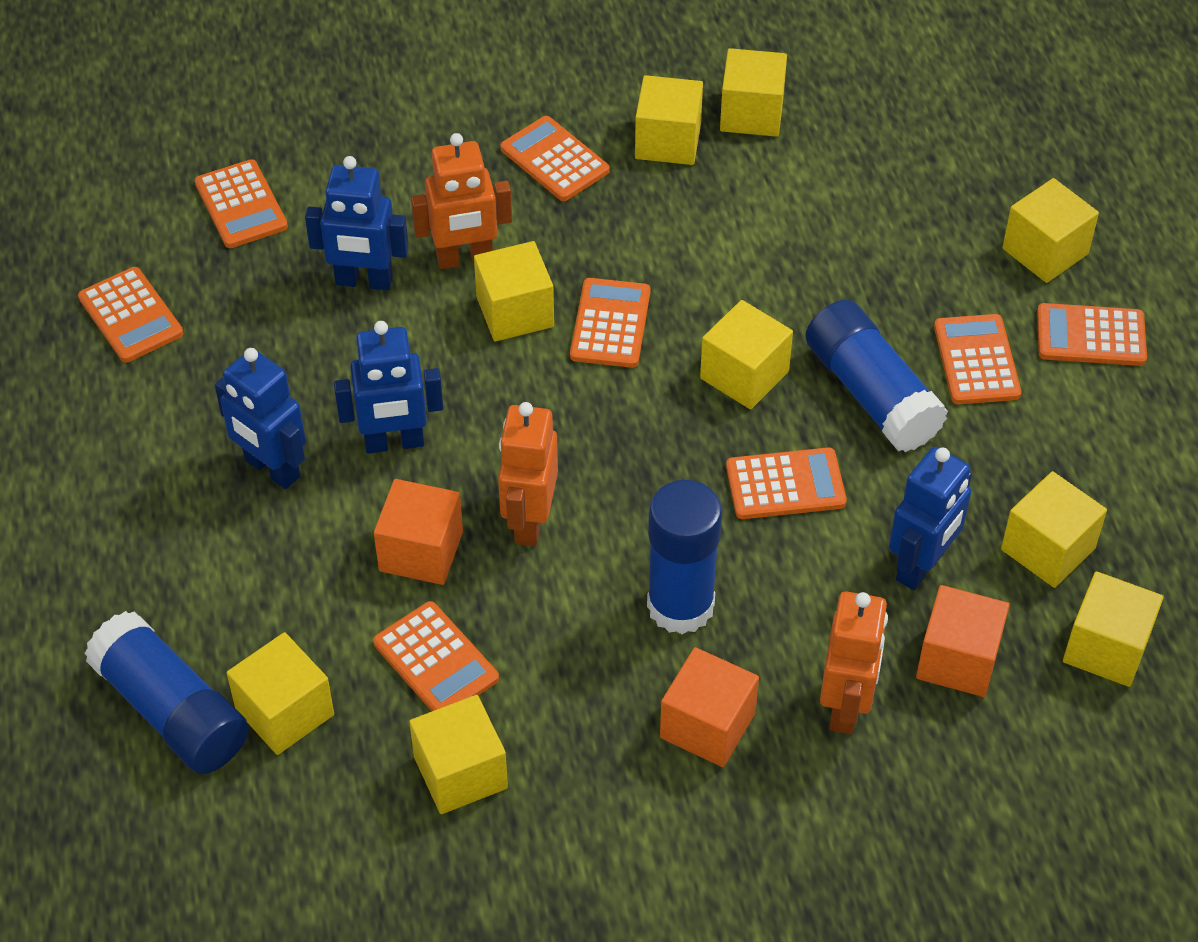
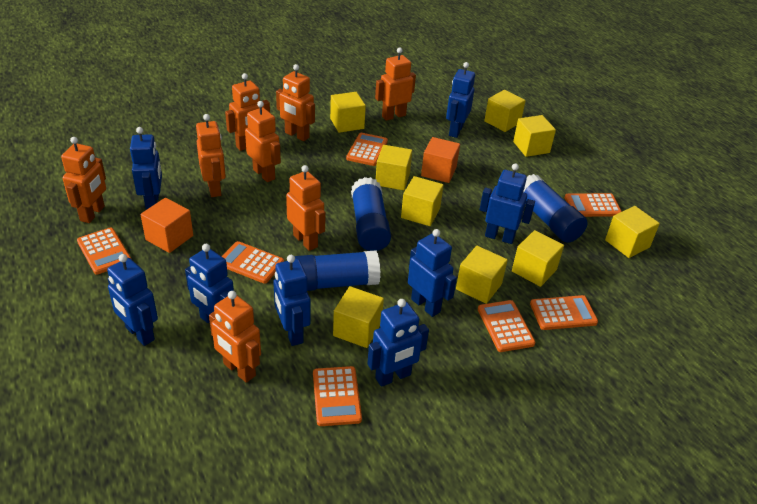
blue robot: [215,348,306,489] [305,156,409,290] [334,321,443,454] [889,447,972,590] = 4 -> [107,254,158,346] [130,127,162,210] [185,244,234,323] [273,255,311,346] [367,299,429,387] [408,229,457,317] [446,62,475,138] [480,163,535,244] = 8
orange calculator: [78,267,184,363] [195,159,288,248] [373,601,499,711] [500,116,610,201] [570,278,650,368] [726,447,847,519] [934,314,1021,404] [1037,303,1147,366] = 8 -> [77,227,131,274] [222,241,284,284] [313,366,362,426] [346,133,388,166] [478,300,535,352] [530,295,598,330] [565,193,622,217] = 7
orange cube: [374,479,463,585] [660,647,759,767] [916,585,1010,697] = 3 -> [140,198,193,253] [421,137,460,183] = 2
orange robot: [411,133,512,269] [498,402,558,546] [820,591,888,734] = 3 -> [61,137,106,223] [196,114,226,197] [209,291,261,383] [225,73,270,151] [245,101,281,182] [276,64,315,141] [286,165,326,251] [375,48,416,121] = 8

